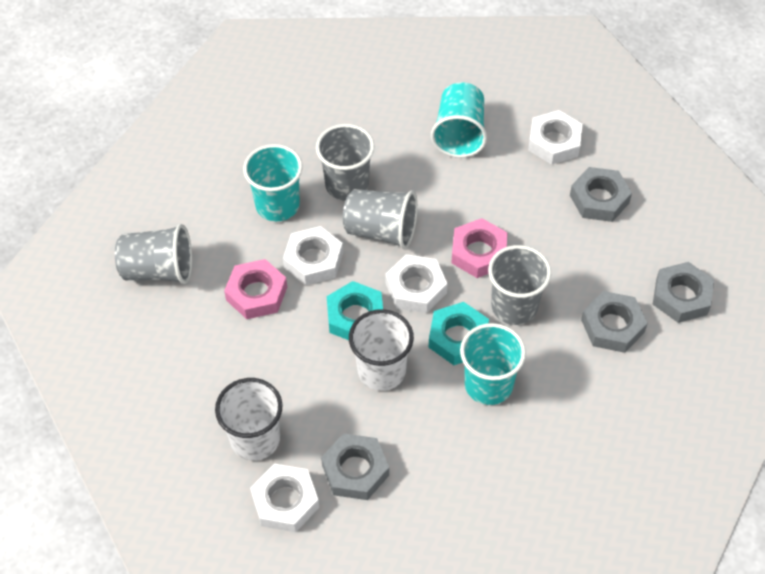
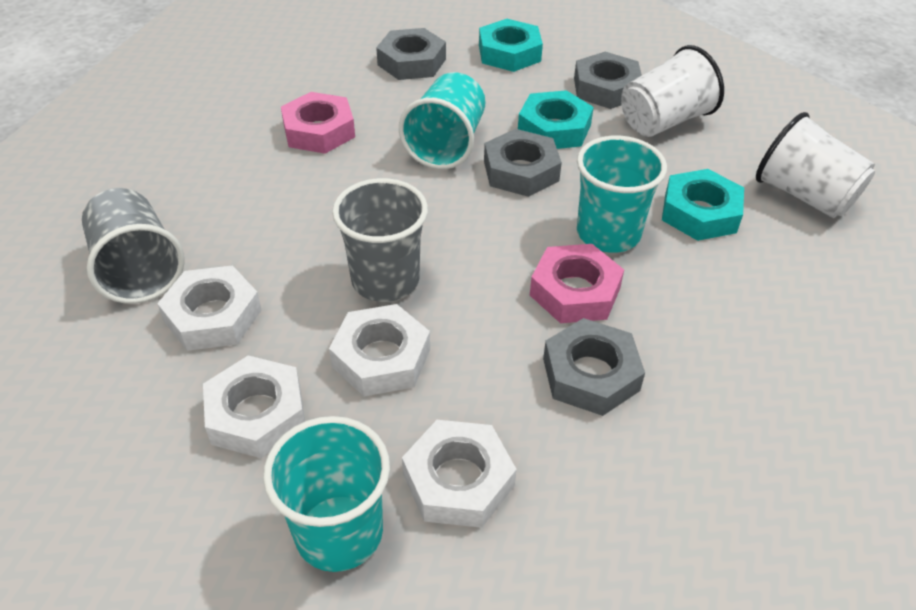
grey cup: [115,224,192,284] [316,124,375,201] [343,189,418,249] [488,245,551,325] = 4 -> [82,188,185,304] [332,178,428,302] = 2
turquoise nut: [327,281,383,340] [429,302,489,365] = 2 -> [479,19,543,72] [518,90,594,149] [662,169,744,241] = 3

